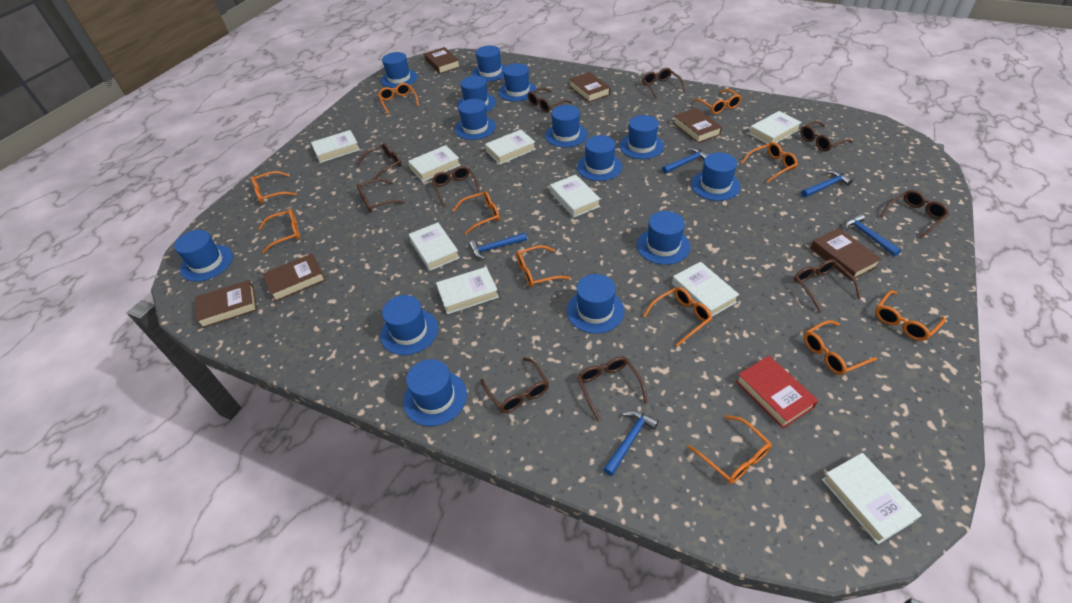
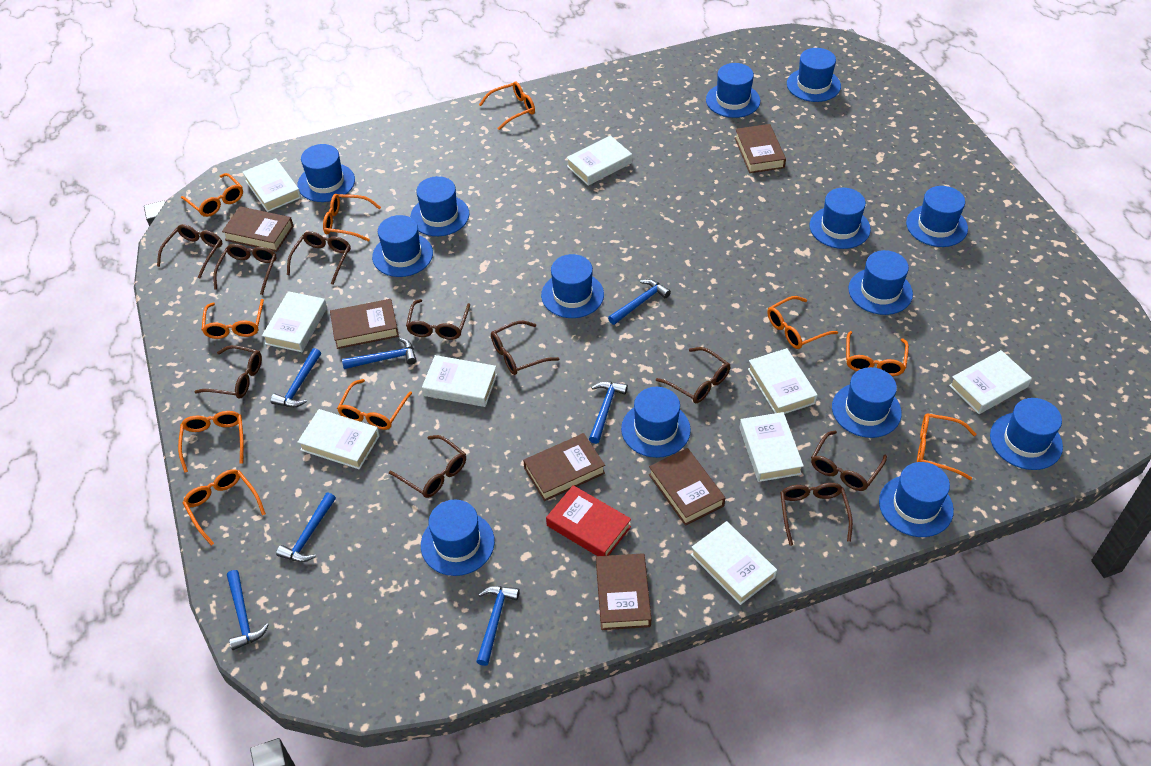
blue hammer: [469,233,527,260] [603,410,659,476] [662,148,709,173] [801,171,853,197] [844,213,901,256] = 5 -> [227,570,269,650] [270,348,321,407] [276,492,336,562] [342,338,417,369] [476,586,520,666] [589,381,628,444] [608,279,671,325] = 7
orange glasses: [251,171,297,204] [258,209,300,253] [378,83,419,115] [452,191,500,235] [516,245,571,288] [643,287,712,347] [688,415,772,484] [693,89,742,114] [741,142,798,183] [804,320,877,375] [875,290,946,341] = 11 -> [178,411,244,473] [181,173,243,217] [183,469,266,546] [202,299,264,339] [323,194,381,241] [337,379,412,430] [479,81,535,130] [767,296,838,349] [846,331,909,376] [917,413,976,480] = 10

